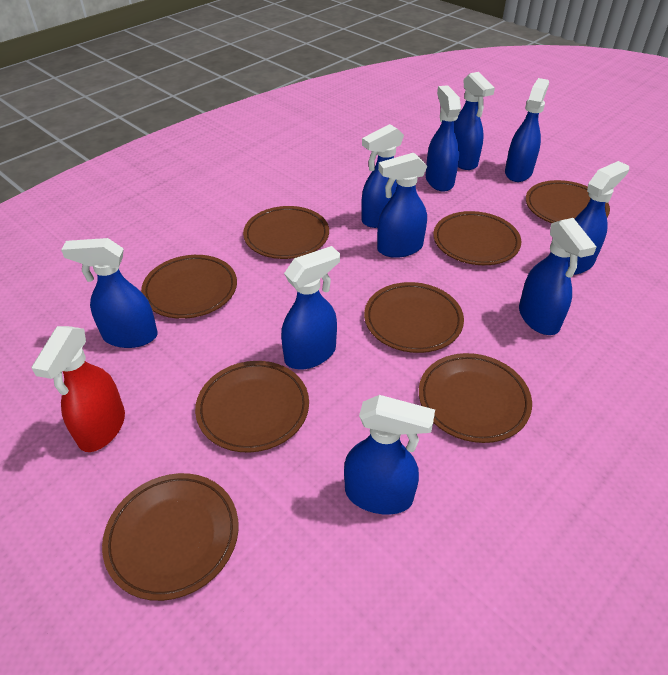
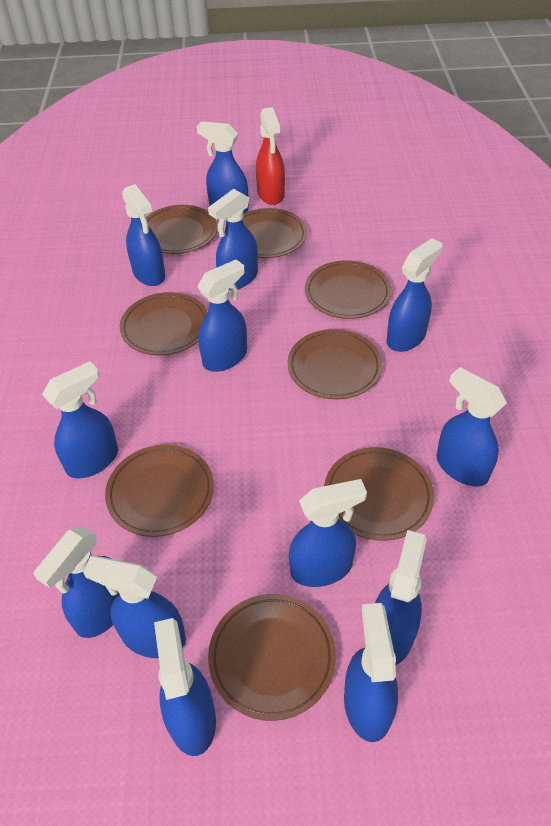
blue spray bottle: [61,238,158,348] [281,246,340,370] [344,395,435,515] [361,124,404,228] [377,153,427,258] [426,85,461,191] [454,72,495,170] [505,78,549,182] [519,218,596,335] [568,161,629,275] = 10 -> [33,526,120,638] [42,362,118,479] [83,556,186,658] [122,184,165,286] [154,618,216,756] [197,121,249,213] [197,260,247,372] [208,189,258,290] [289,479,367,587] [344,603,398,742] [375,530,427,665] [386,238,443,352] [436,367,507,486] = 13

